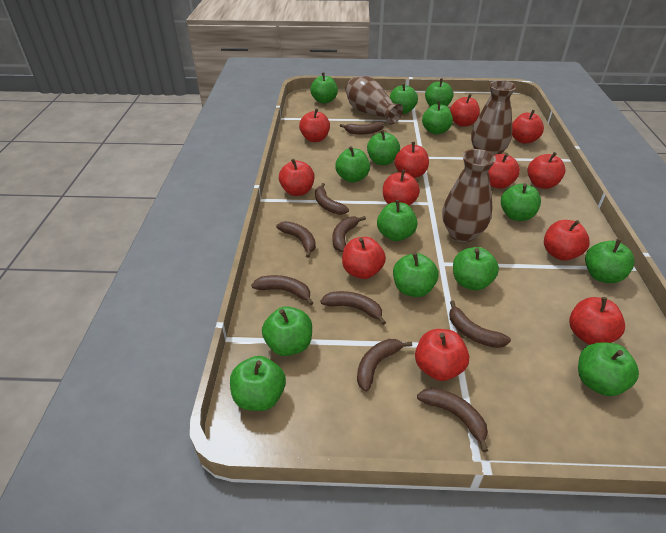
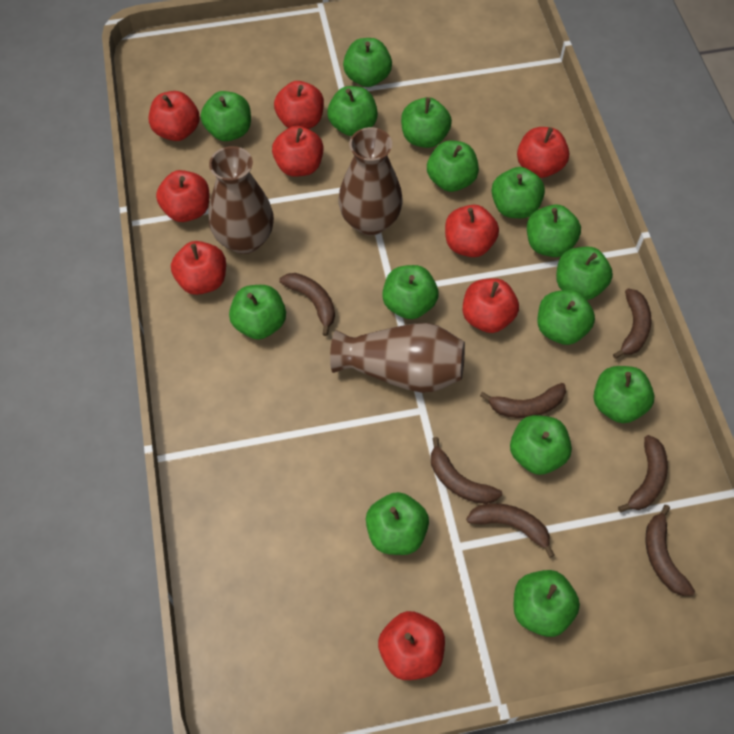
brown banana: [251,275,313,305] [276,221,316,258] [315,183,349,215] [320,291,386,325] [332,216,366,252] [340,122,384,135] [357,339,412,392] [417,388,488,452] [449,300,511,348] = 9 -> [279,273,335,336] [431,437,502,504] [466,503,555,558] [480,383,566,418] [613,288,651,359] [618,435,668,512] [646,505,695,596] = 7
green apple: [230,356,286,411] [262,306,312,356] [310,73,338,104] [335,146,370,183] [367,130,400,165] [377,200,418,241] [390,83,418,114] [393,253,439,297] [422,101,453,135] [425,78,453,107] [453,247,499,290] [501,183,541,221] [578,342,639,396] [585,239,635,283] = 14 -> [201,91,251,141] [229,285,286,339] [327,86,378,136] [343,38,392,87] [366,492,429,555] [382,265,438,319] [401,97,452,148] [427,140,479,192] [491,167,545,218] [510,415,572,475] [514,570,580,637] [527,204,581,257] [537,290,595,345] [556,247,613,300] [594,366,654,423] = 15
red apple: [279,159,315,196] [299,109,330,142] [342,237,386,279] [383,170,420,206] [395,142,429,178] [415,329,469,381] [450,94,480,127] [488,153,520,189] [512,110,544,144] [528,152,566,189] [544,220,590,261] [569,297,625,345] = 12 -> [149,91,200,141] [156,170,209,222] [171,241,226,295] [272,126,324,177] [274,81,324,129] [378,611,445,680] [445,205,499,257] [463,278,519,333] [517,127,569,178] = 9

